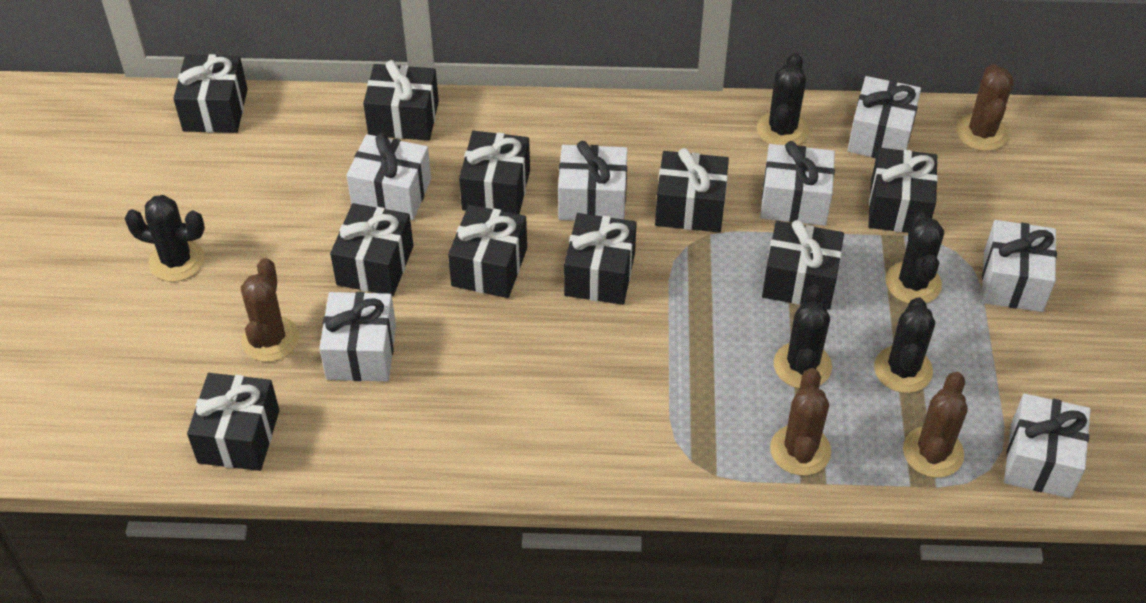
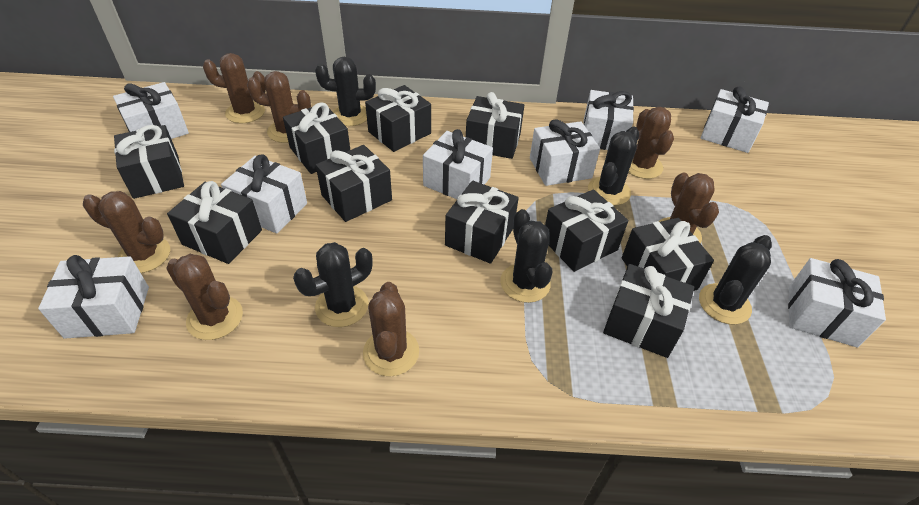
brown cactus: [241,258,299,362] [770,368,831,475] [903,372,968,478] [956,64,1013,151] = 4 -> [83,191,170,273] [166,254,243,340] [203,53,266,123] [247,71,311,143] [363,282,419,377] [628,107,674,179] [659,173,719,244] = 7
white gift: [319,292,396,381] [347,133,431,220] [558,141,628,221] [760,141,835,226] [847,76,921,158] [982,220,1057,312] [1004,394,1091,498] = 7 -> [38,255,149,339] [113,82,189,139] [221,155,307,234] [423,129,493,199] [530,119,600,186] [583,90,634,150] [701,86,769,153] [788,258,886,348] = 8

